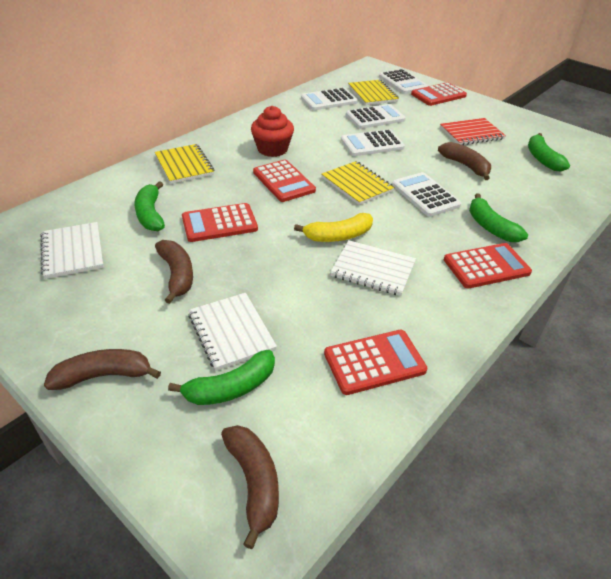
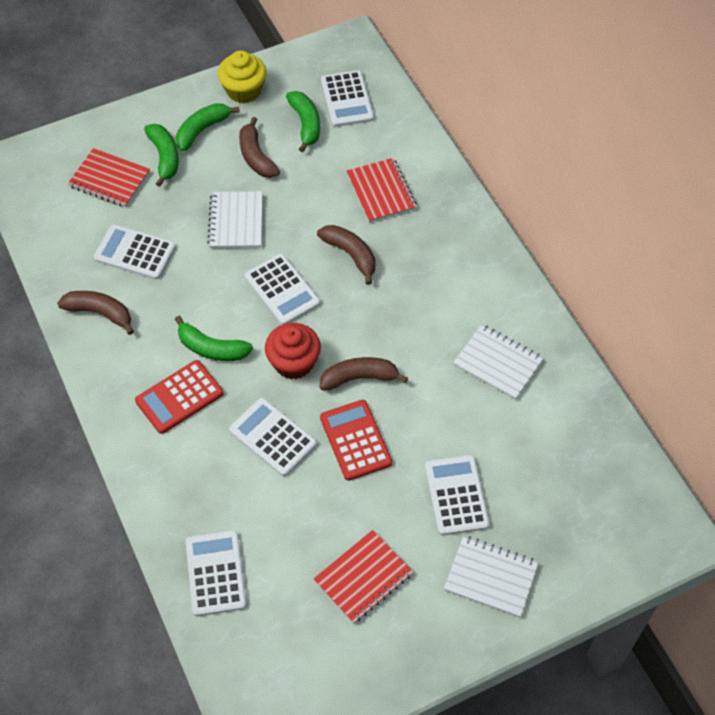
red calculator: [182,203,258,242] [253,160,316,202] [324,330,427,395] [411,82,467,106] [444,243,532,288] = 5 -> [135,360,223,434] [320,400,392,481] = 2
red notebook: [440,118,506,145] = 1 -> [68,148,150,207] [313,530,413,624] [346,158,417,222] = 3
white calculator: [301,88,358,110] [341,129,405,156] [346,104,406,129] [379,69,428,94] [392,172,461,217] = 5 -> [93,224,176,280] [186,530,247,616] [229,398,317,476] [245,254,320,325] [321,70,374,127] [425,455,490,536] = 6
yellow banana: [294,213,373,242] = 1 -> none = 0
yellow cupcake: none = 0 -> [218,51,266,103] = 1
yellow notebook: [155,144,215,184] [322,161,395,205] [348,80,399,105] = 3 -> none = 0

